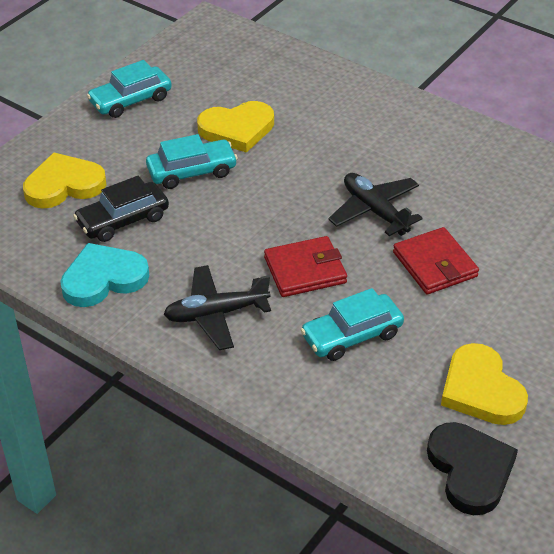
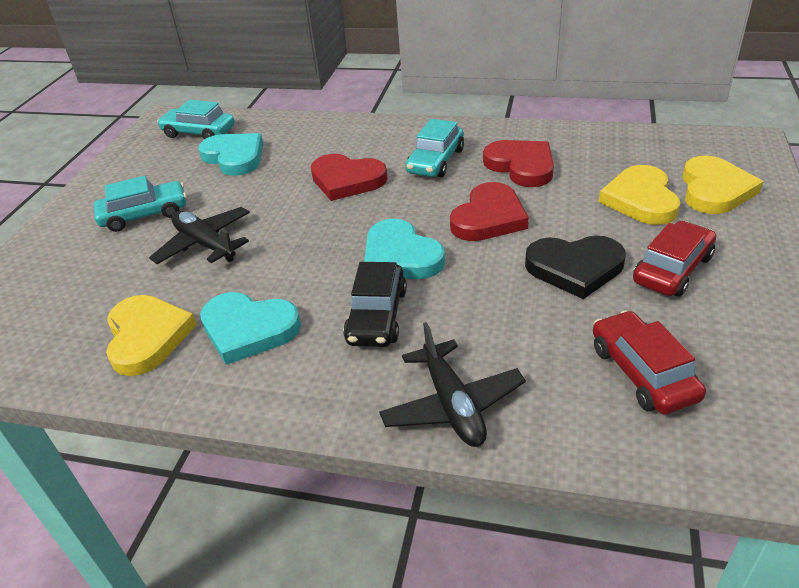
red car: none = 0 -> [593,310,706,414] [633,221,716,297] = 2
red heart: none = 0 -> [311,154,388,201] [450,182,529,241] [483,140,554,187] = 3
red wallet: [264,236,347,297] [393,227,479,294] = 2 -> none = 0
turquoise heart: [60,243,150,307] = 1 -> [199,133,263,176] [200,292,301,365] [364,219,445,279] = 3

